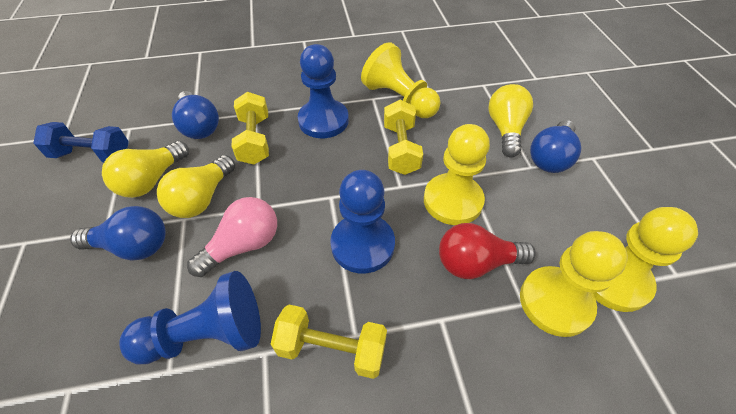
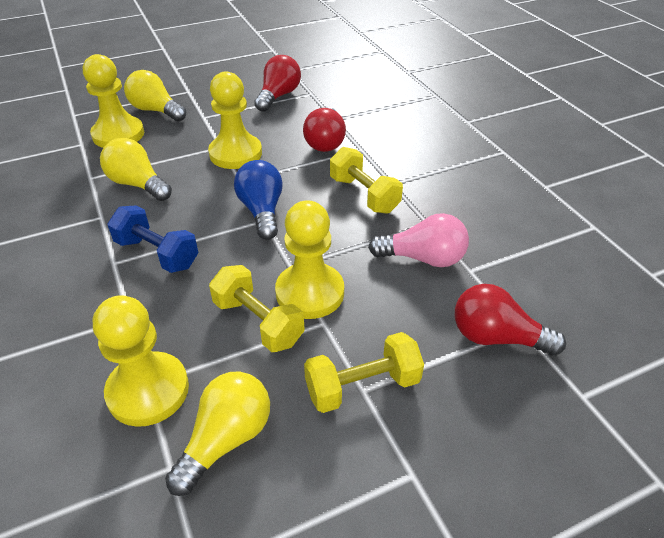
blue light bulb: [70,206,165,261] [172,91,219,139] [530,120,581,173] = 3 -> [234,160,283,240] = 1
blue pawn: [119,271,261,364] [298,44,349,138] [330,170,395,273] = 3 -> none = 0
red light bulb: [439,223,536,279] = 1 -> [254,55,301,112] [303,107,346,152] [455,284,566,356] = 3

